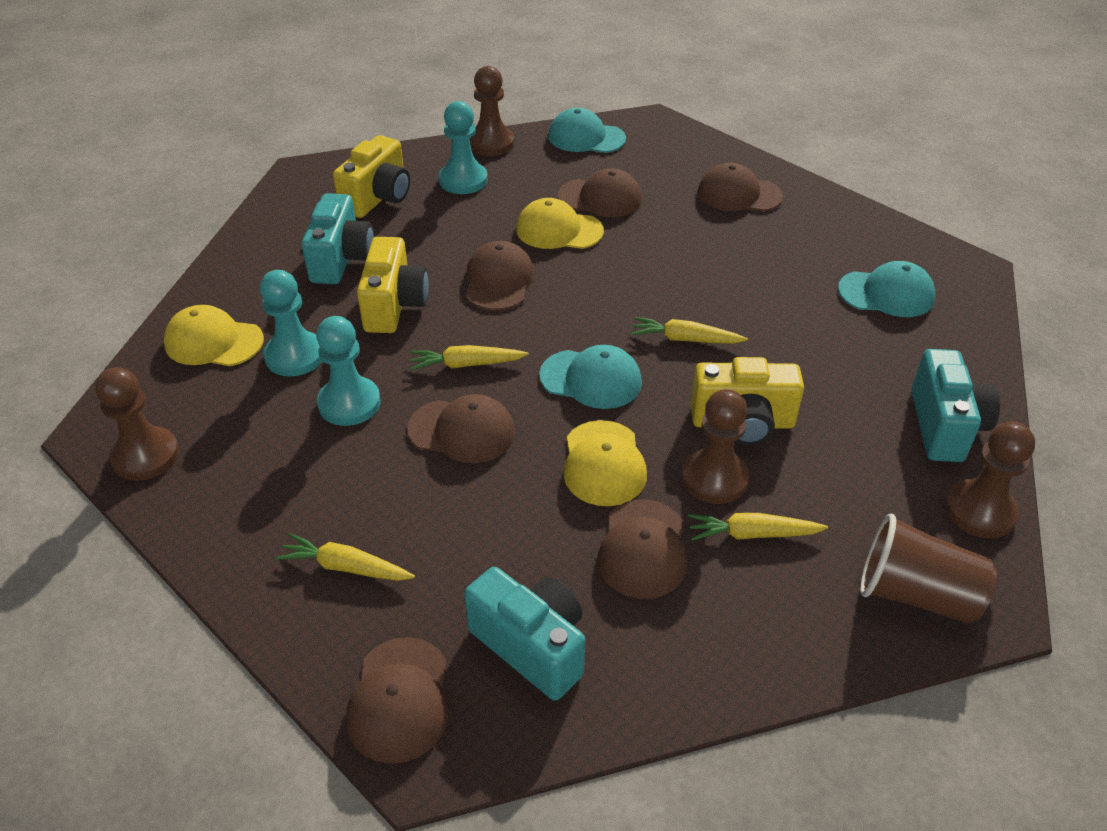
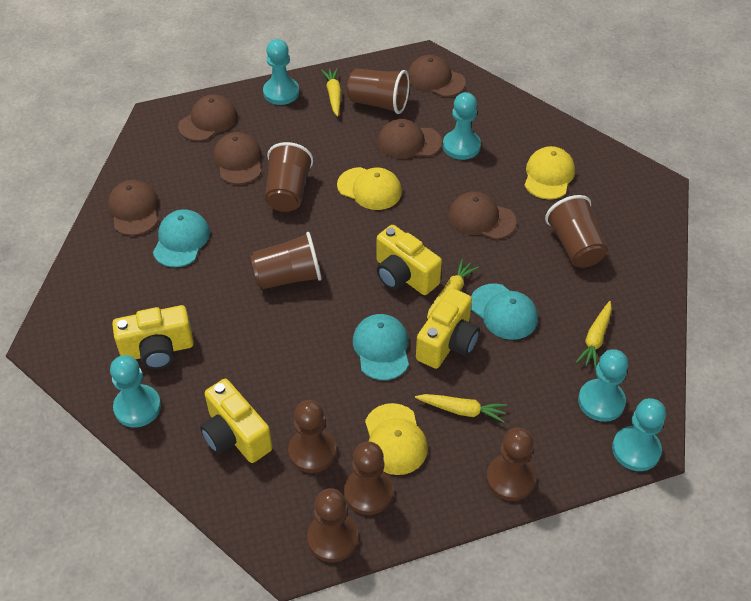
brown cup: [860,514,997,624] = 1 -> [251,232,322,289] [265,142,314,212] [347,69,410,114] [545,195,607,268] = 4
turquoise camera: [302,193,374,284] [464,567,585,701] [911,349,1000,462] = 3 -> none = 0
turquoise pawn: [260,270,322,376] [316,316,381,426] [439,101,488,194] = 3 -> [110,355,161,427] [263,39,299,105] [443,92,481,160] [578,349,628,422] [612,398,666,471] = 5
yellow camera: [333,135,410,218] [357,237,429,333] [691,357,804,445] = 3 -> [112,305,194,369] [200,379,273,463] [377,225,442,295] [416,288,480,369] = 4

